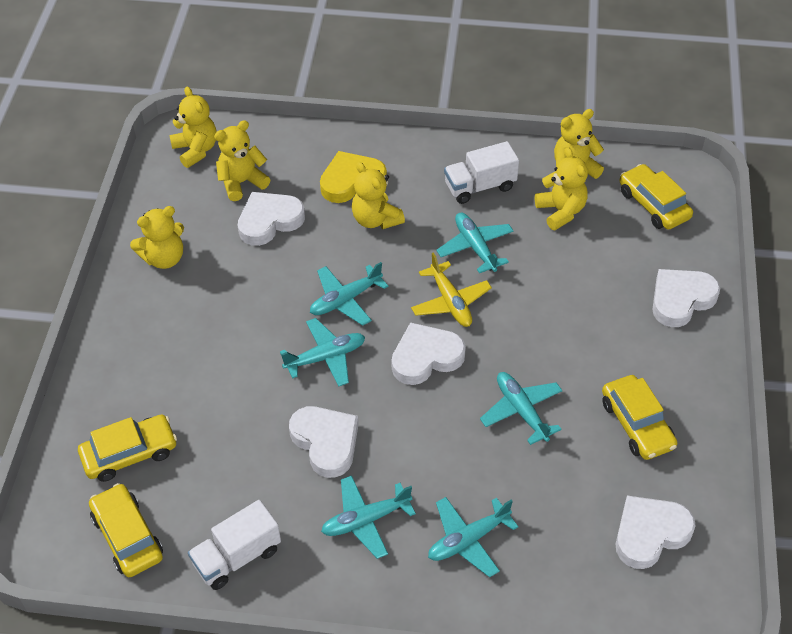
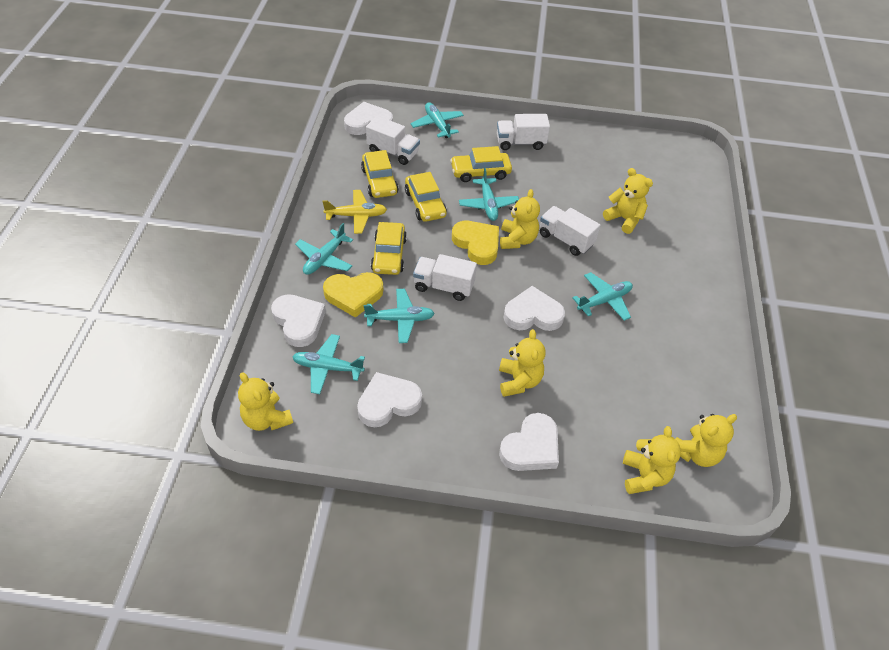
white truck: [188,500,281,590] [444,141,519,204] = 2 -> [366,116,420,165] [413,254,477,301] [497,114,550,150] [540,206,601,256] = 4
yellow heart: [320,151,387,203] = 1 -> [323,272,383,318] [452,221,499,265] = 2

